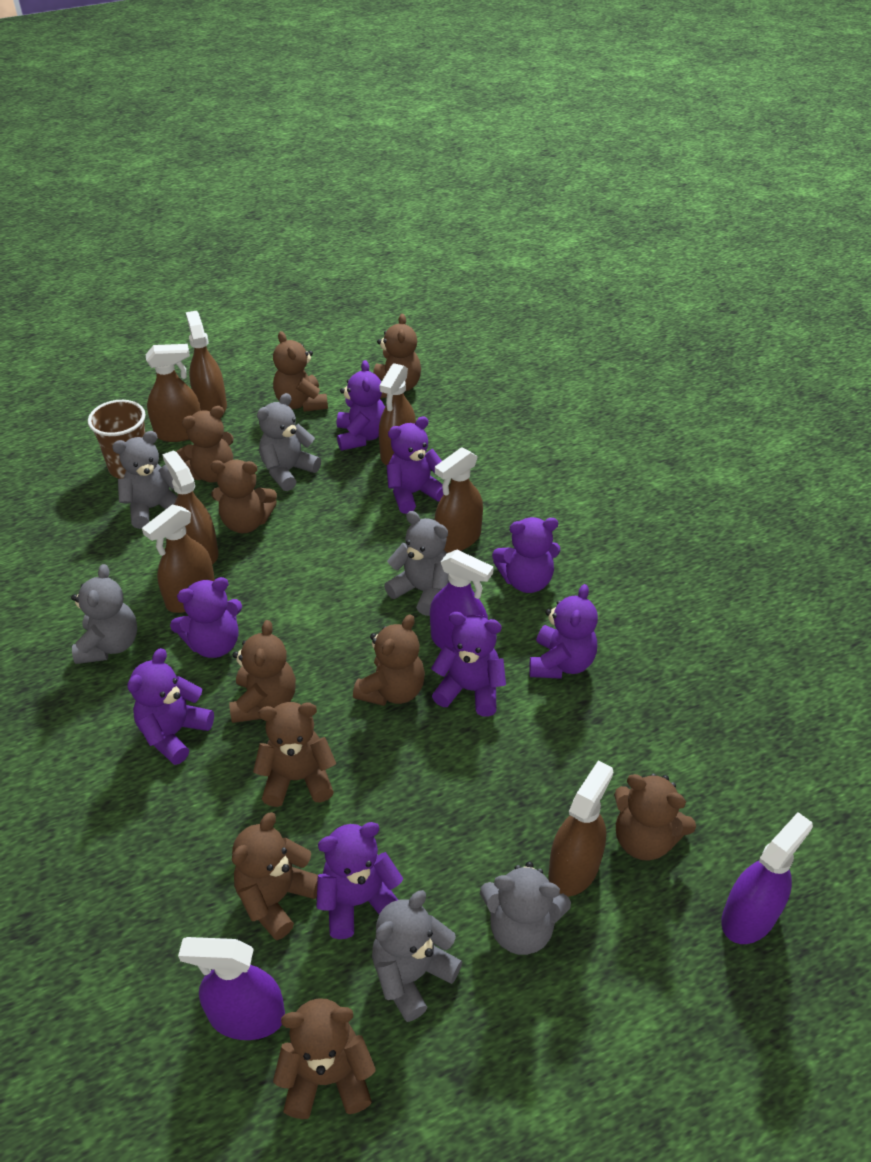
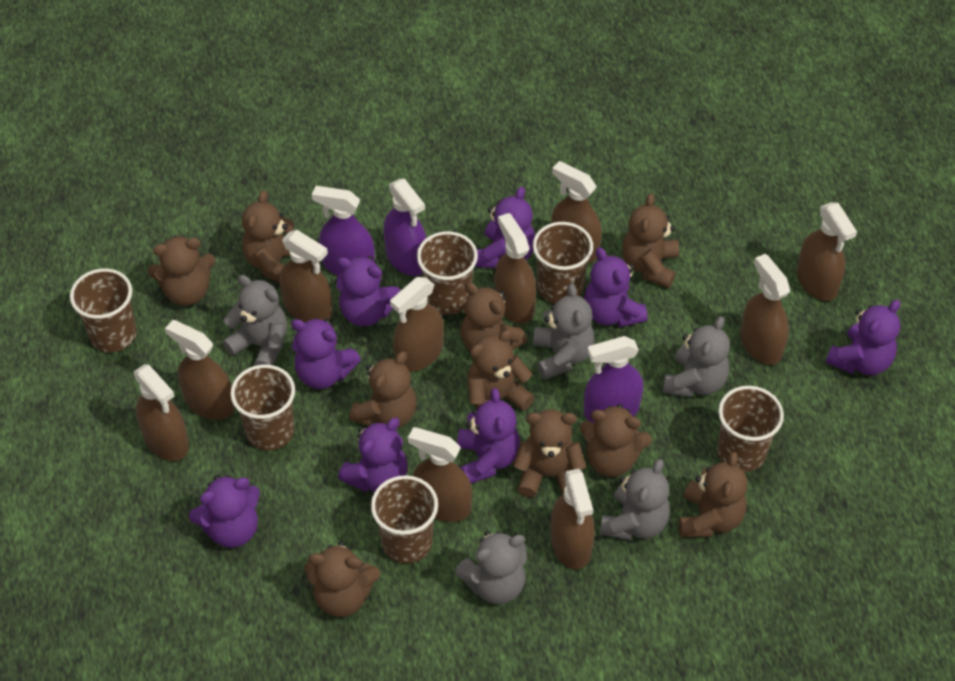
brown cup: [88,400,146,479] = 1 -> [70,268,137,352] [230,365,295,450] [371,475,438,563] [417,231,478,315] [533,222,593,304] [717,386,784,472] = 6
brown spray bottle: [142,505,215,613] [146,344,201,442] [162,450,219,565] [186,311,227,412] [379,363,416,465] [435,447,483,553] [548,761,613,897] = 7 -> [134,364,189,461] [165,320,235,420] [279,230,333,322] [390,277,443,372] [408,427,472,522] [494,213,536,324] [551,161,602,263] [551,469,595,569] [740,254,790,365] [797,202,857,301] = 10
grey teddy bear: [71,564,137,664] [112,431,177,529] [257,393,321,491] [372,890,462,1022] [384,511,448,616] [480,862,571,955] = 6 -> [223,275,287,366] [455,531,527,604] [533,284,594,379] [600,459,670,540] [663,316,730,398] = 5

